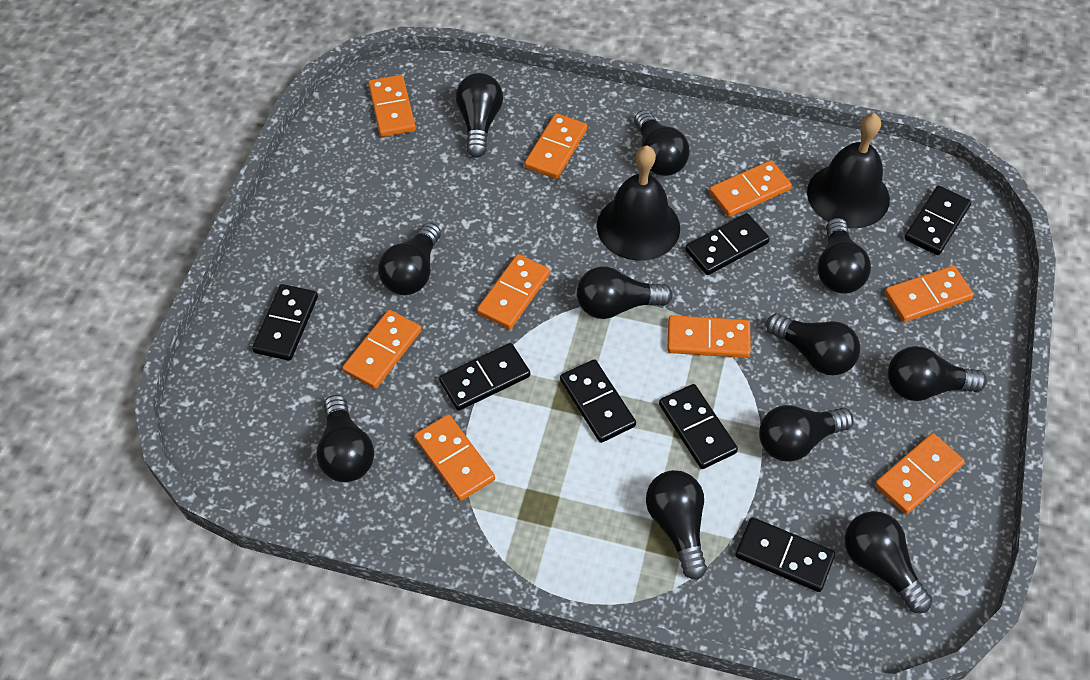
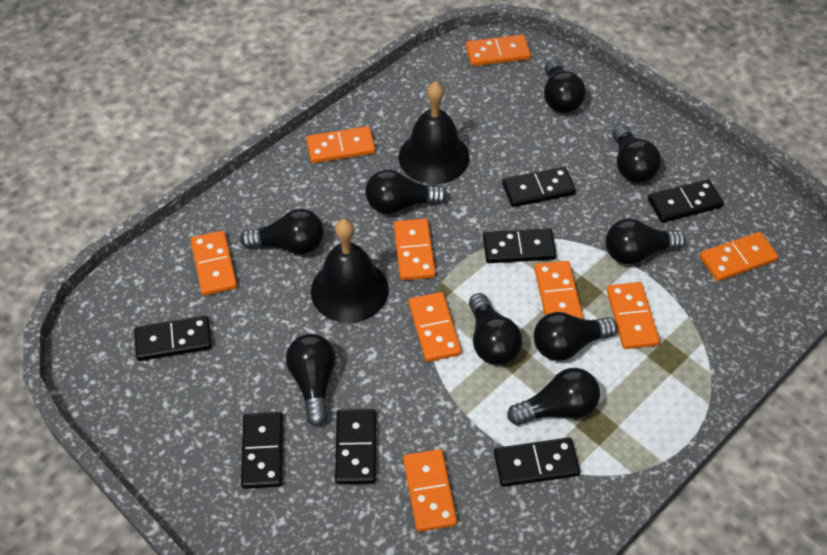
black light bulb: [316,395,374,482] [378,222,441,295] [456,73,503,158] [577,266,673,319] [634,110,690,176] [646,470,707,580] [759,405,854,462] [766,313,860,375] [818,218,871,294] [845,511,932,613] [888,346,987,401] = 11 -> [240,209,324,255] [286,334,336,426] [365,170,448,214] [469,293,522,365] [507,368,600,425] [534,312,617,361] [544,59,586,113] [605,219,686,265] [612,124,661,183] = 9

